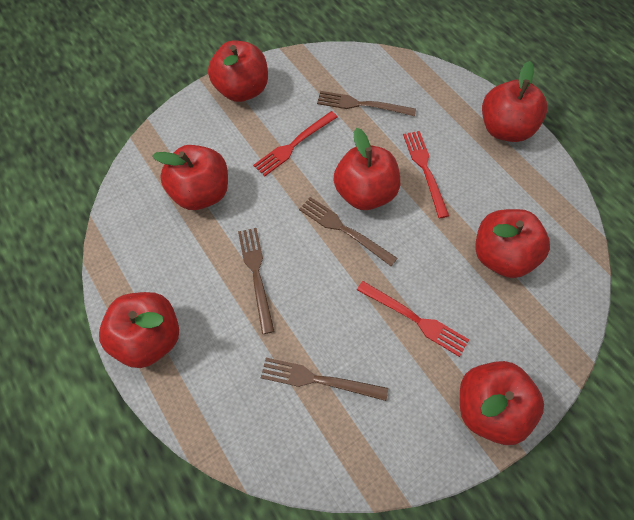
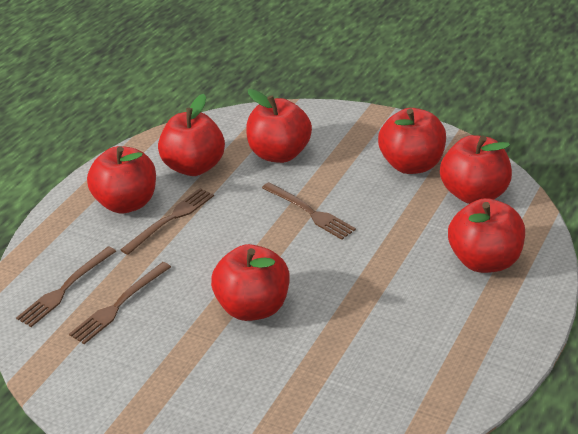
red fork: [253,111,338,176] [357,281,469,357] [403,131,449,218] = 3 -> none = 0

